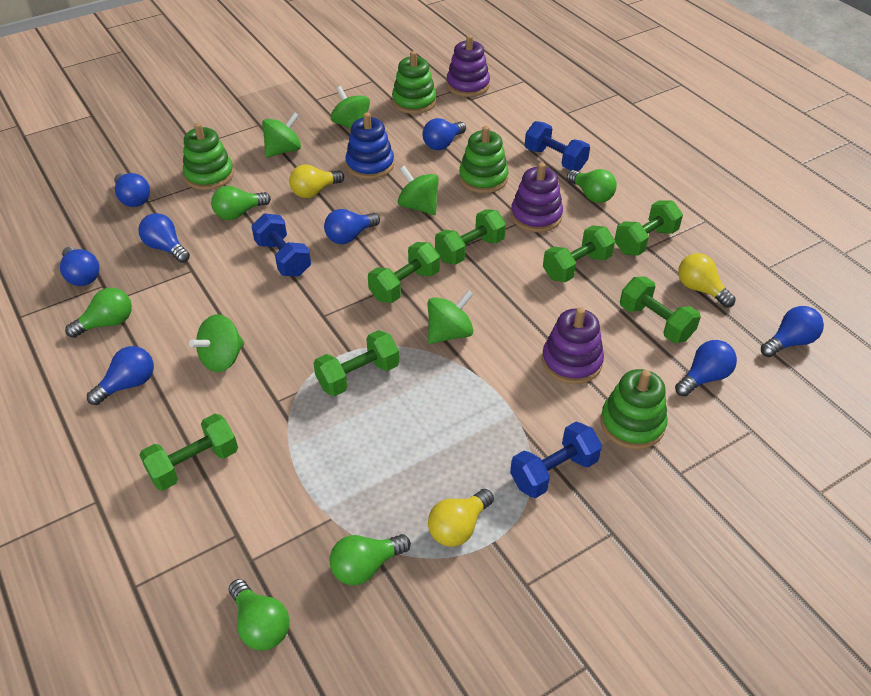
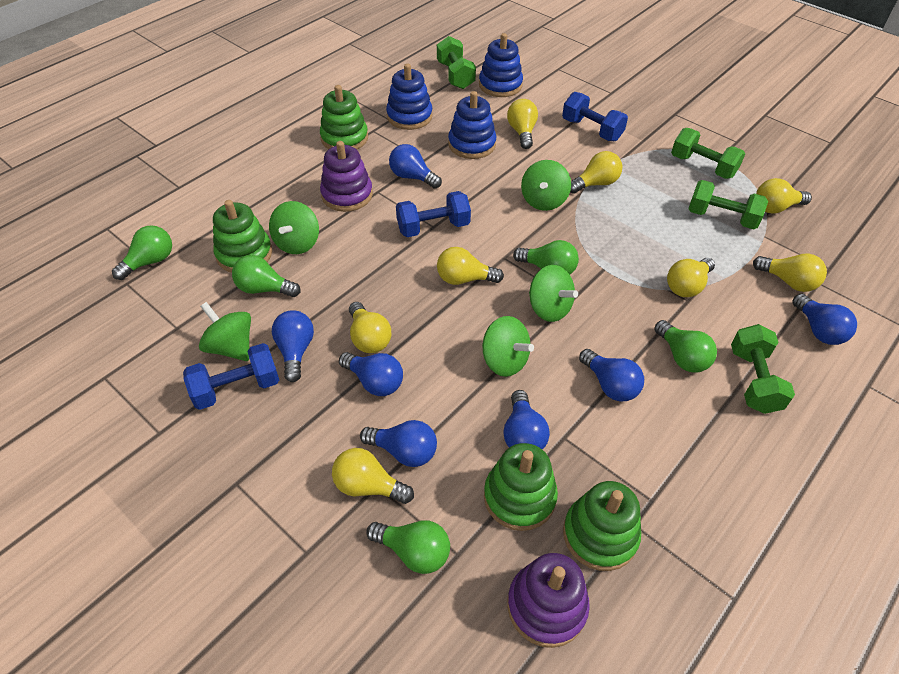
blue light bulb: [60,247,100,286] [87,346,154,405] [114,173,150,207] [139,213,190,263] [324,209,380,244] [422,118,466,150] [675,340,737,397] [761,306,824,357] = 8 -> [272,310,314,382] [339,352,403,396] [360,420,437,467] [389,144,442,189] [503,390,550,450] [579,349,644,402] [792,293,857,345] = 7
blue stacking toy: [345,112,394,179] = 1 -> [386,64,433,130] [448,91,496,159] [479,33,523,97] = 3
green dumbbell: [140,414,238,491] [313,330,399,396] [368,242,440,303] [435,209,506,265] [543,225,615,282] [615,200,683,256] [620,276,701,343] = 7 -> [437,36,476,89] [671,128,745,179] [688,180,768,229] [731,324,795,414] = 4
purple stacking toy: [447,35,490,97] [511,163,563,232] [542,307,604,384] = 3 -> [320,141,373,212] [507,553,590,648] = 2
yellow light bulb: [289,164,344,198] [428,489,494,547] [678,253,736,308] = 3 -> [332,448,414,504] [349,302,391,353] [437,247,504,285] [507,99,538,149] [570,151,622,194] [667,258,715,297] [753,254,827,292] [756,178,812,214] = 8

